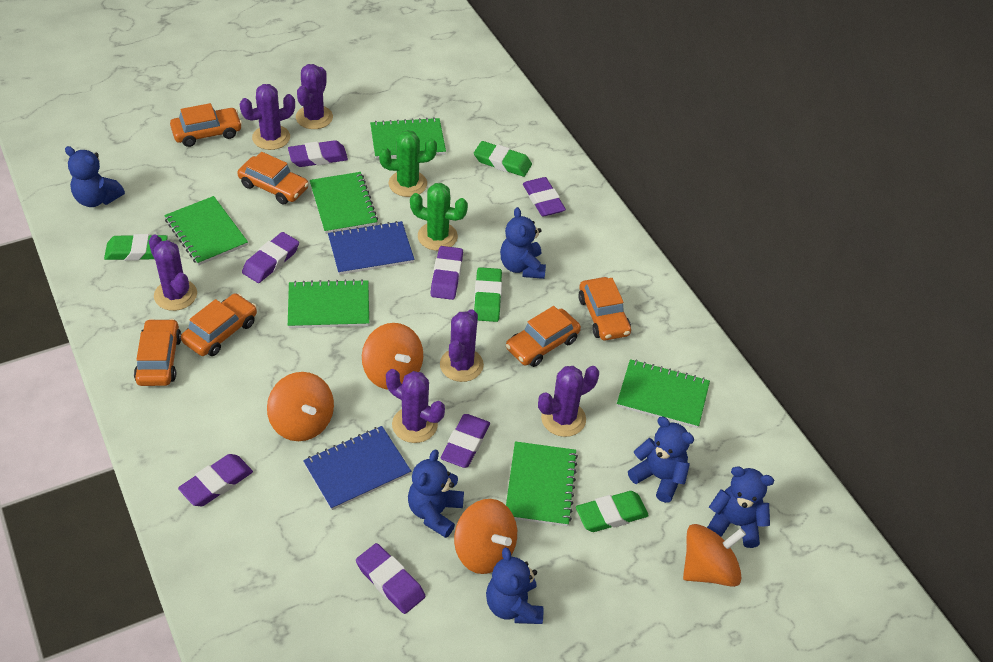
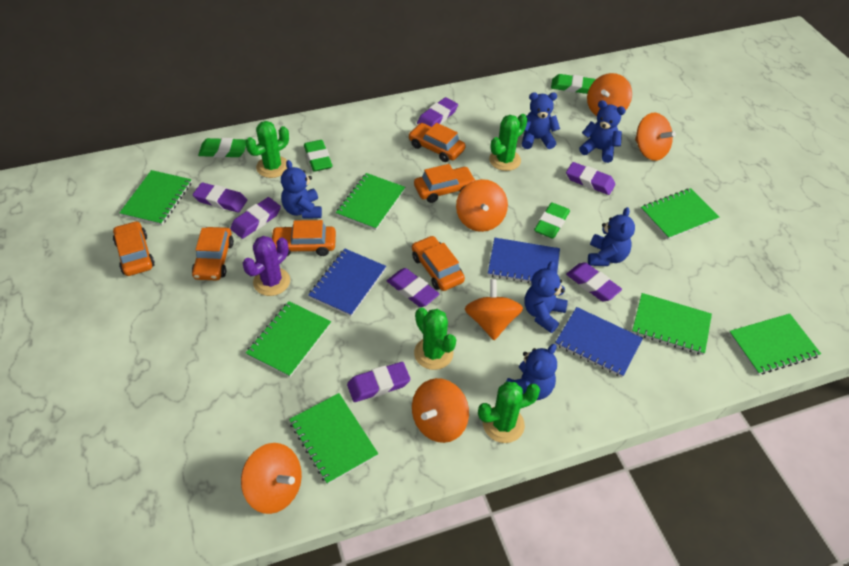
blue notebook: [303,426,411,510] [328,221,414,275] = 2 -> [308,249,386,316] [488,238,560,283] [555,307,643,377] = 3
green cactus: [379,130,437,197] [410,183,468,251] = 2 -> [245,121,289,178] [414,307,456,370] [478,382,540,443] [489,114,527,171] = 4
green notebook: [164,196,248,265] [288,279,369,328] [310,172,378,234] [370,117,446,159] [506,441,578,526] [617,359,710,428] = 6 -> [119,170,192,225] [246,301,331,377] [289,393,378,485] [336,173,405,230] [632,293,712,355] [641,188,719,239] [729,314,821,375] = 7
orange spinning top: [267,372,334,441] [362,323,423,390] [454,499,517,574] [683,524,746,587] = 4 -> [241,443,302,514] [412,378,469,443] [456,179,508,232] [465,279,523,340] [587,73,632,116] [635,113,676,161] = 6
purple cactus: [149,235,197,311] [240,84,295,150] [296,64,333,129] [386,369,445,443] [440,309,484,382] [538,366,599,437] = 6 -> [243,236,290,296] = 1

